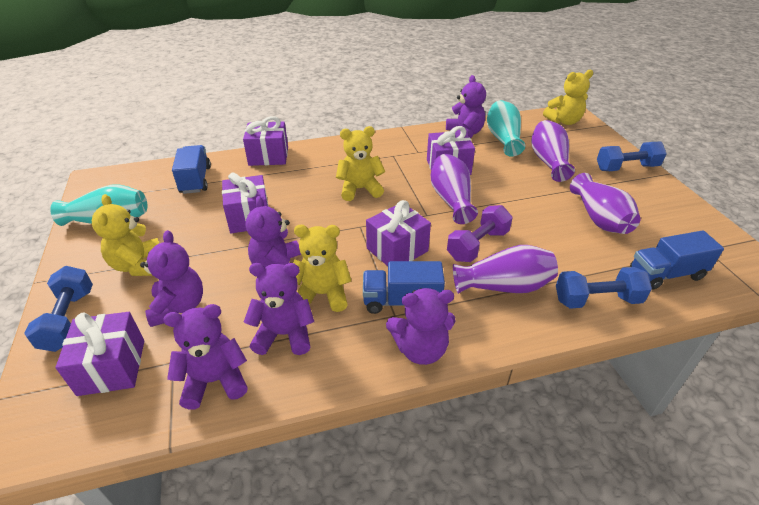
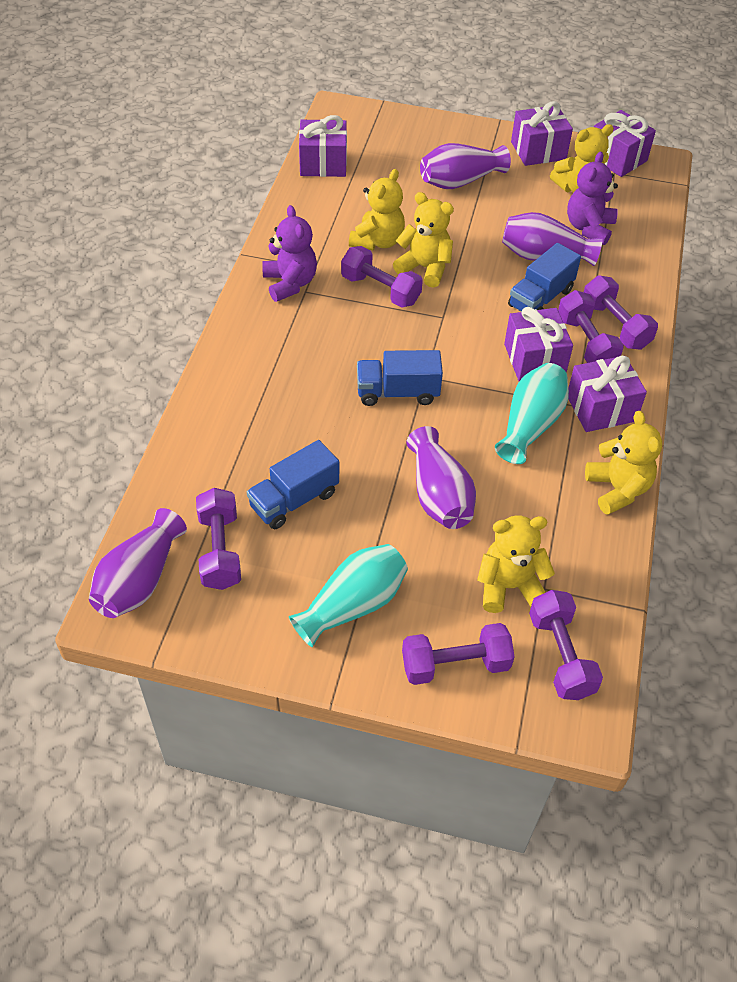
blue dumbbell: [24,266,93,352] [556,267,652,309] [597,142,667,171] = 3 -> none = 0
purple dumbbell: [447,205,512,262] = 1 -> [196,488,241,590] [341,246,423,308] [402,623,515,685] [529,590,603,700] [558,290,624,363] [584,275,658,350] = 6
purple teddy bear: [140,230,203,327] [163,304,248,409] [244,263,314,355] [246,196,301,267] [386,288,455,365] [446,75,486,138] = 6 -> [262,205,317,302] [567,151,618,245] = 2
yellow teddy bear: [92,194,159,276] [293,225,351,312] [336,126,385,201] [543,70,593,125] = 4 -> [349,169,405,250] [393,192,454,288] [477,515,555,613] [550,124,614,193] [585,411,662,515] = 5

